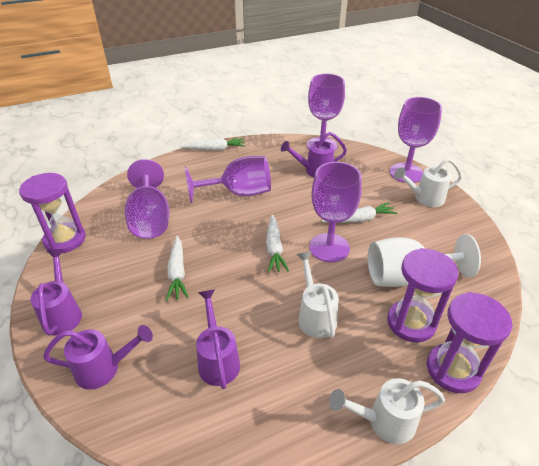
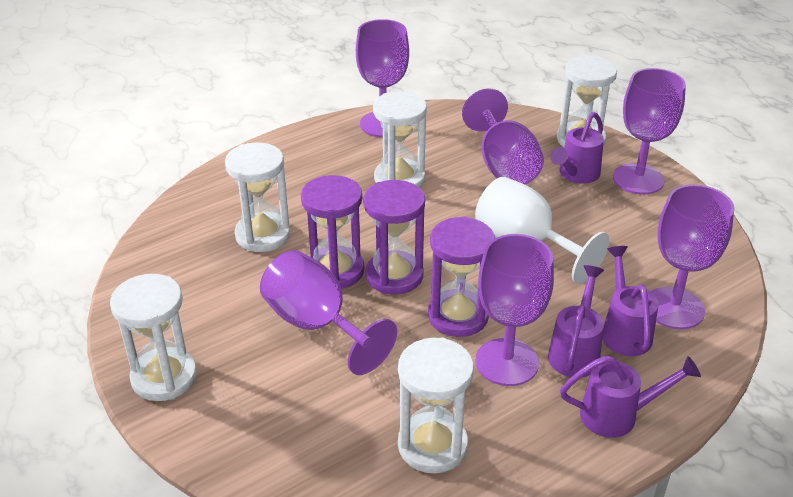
purple goblet: [125,159,170,239] [185,156,271,203] [307,73,345,151] [309,162,362,262] [390,97,442,183] = 5 -> [260,250,397,375] [356,19,409,137] [462,88,544,185] [475,234,554,386] [613,68,686,194] [650,184,734,329] = 6
white carrot: [166,236,189,301] [181,138,245,151] [266,215,289,273] [322,202,398,223] = 4 -> none = 0
white hourglass: none = 0 -> [110,274,197,401] [225,142,291,252] [373,91,427,188] [398,337,474,473] [557,56,617,147] = 5
white watering can: [296,251,339,338] [329,378,445,444] [394,158,462,207] = 3 -> none = 0

